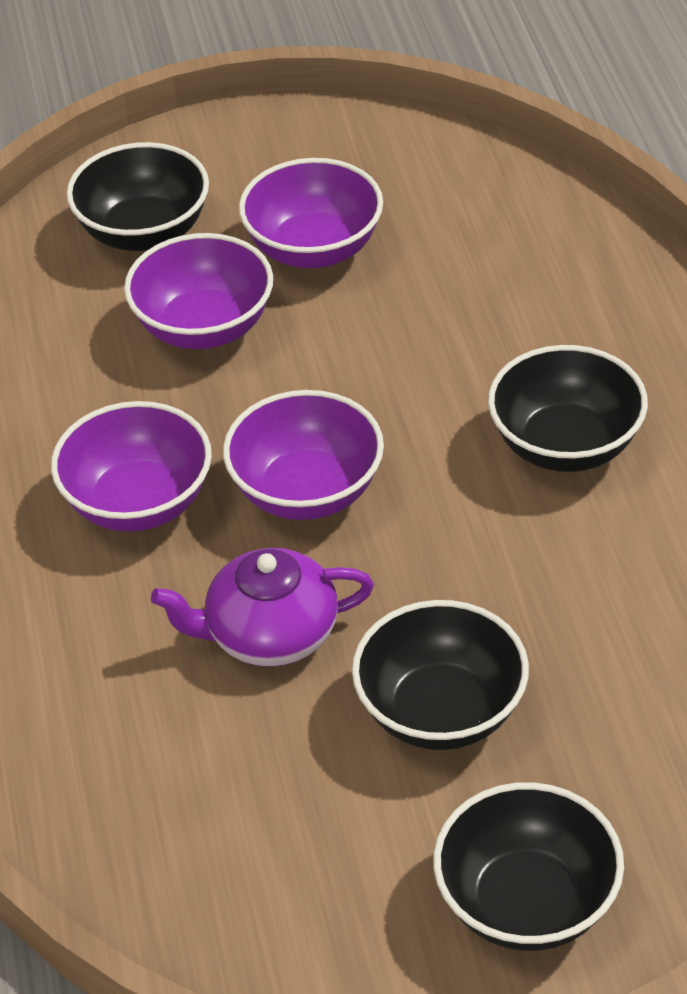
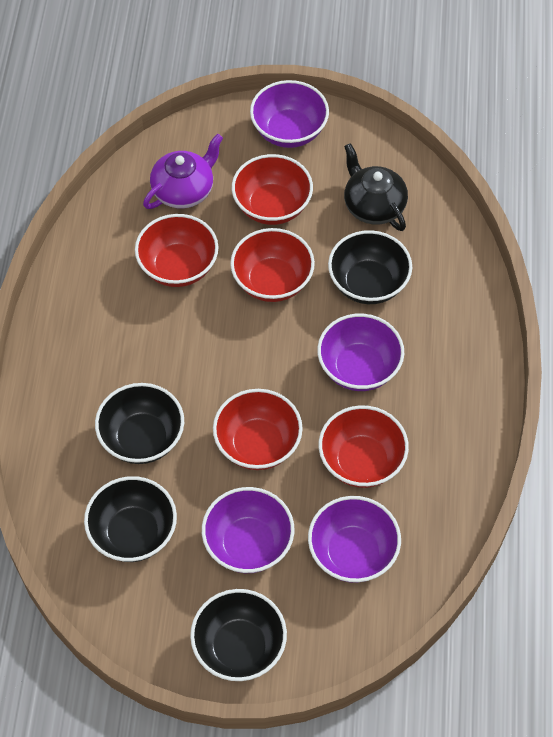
black teapot: none = 0 -> [344,143,408,231] = 1
red bowl: none = 0 -> [135,214,219,287] [213,389,303,470] [230,228,315,302] [232,154,313,225] [319,405,409,488] = 5

